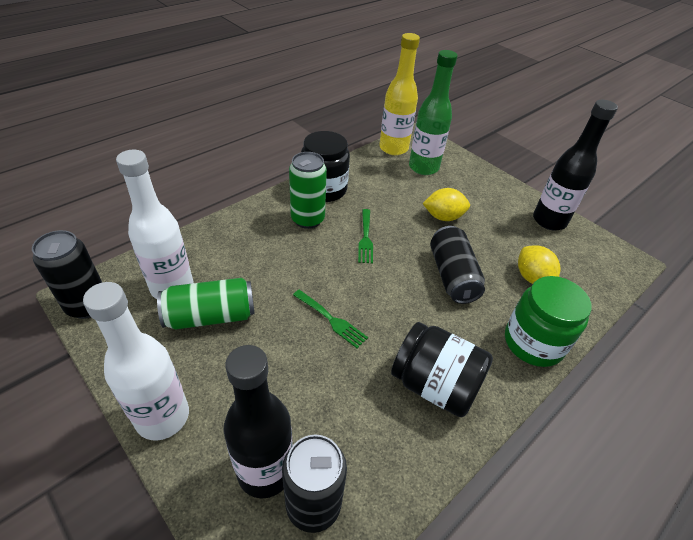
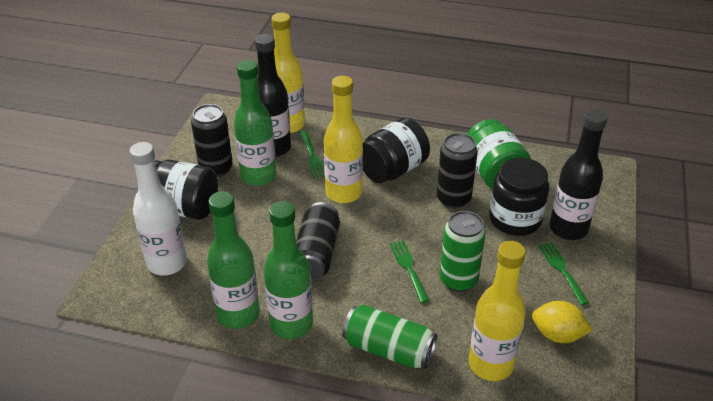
black jar: [301,131,350,202] [391,322,493,417] = 2 -> [155,160,218,220] [363,118,430,183] [489,158,549,236] = 3
green bottle: [409,50,458,175] = 1 -> [207,191,260,329] [234,60,276,186] [264,201,313,339] = 3
green fork: [293,290,368,348] [358,209,373,264] = 2 -> [300,130,325,178] [390,240,430,303] [539,242,589,305] = 3
white bottle: [83,282,189,440] [116,150,193,299] = 2 -> [129,142,187,276] = 1
yellow bottle: [379,33,420,155] = 1 -> [271,13,305,133] [324,76,363,203] [469,241,526,381] = 3
yellow lemon: [422,188,470,221] [518,245,561,284] = 2 -> [532,301,593,343] = 1

